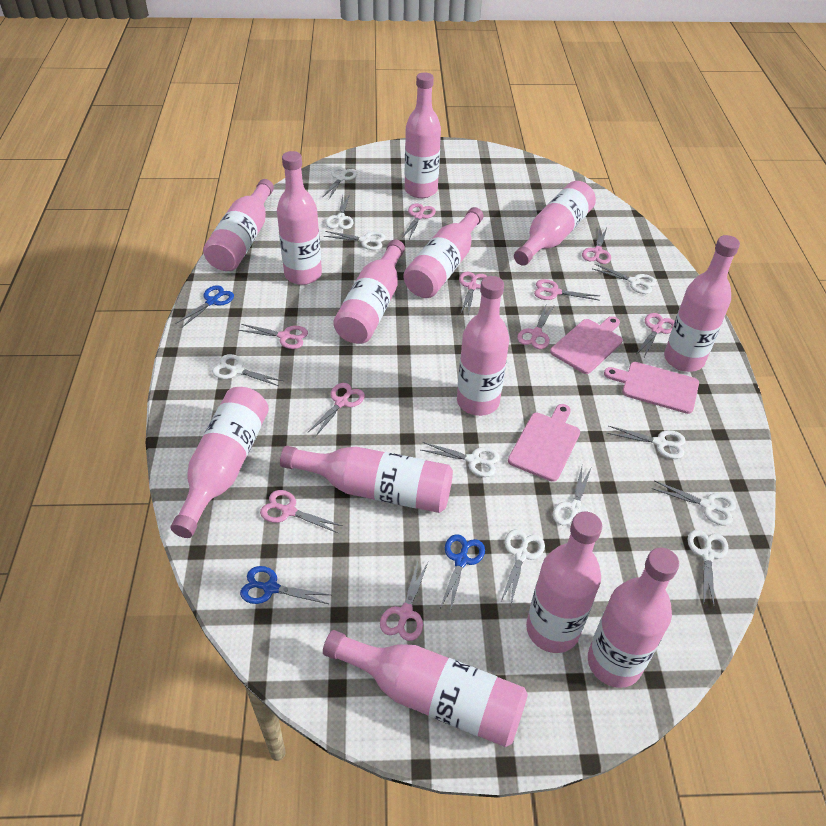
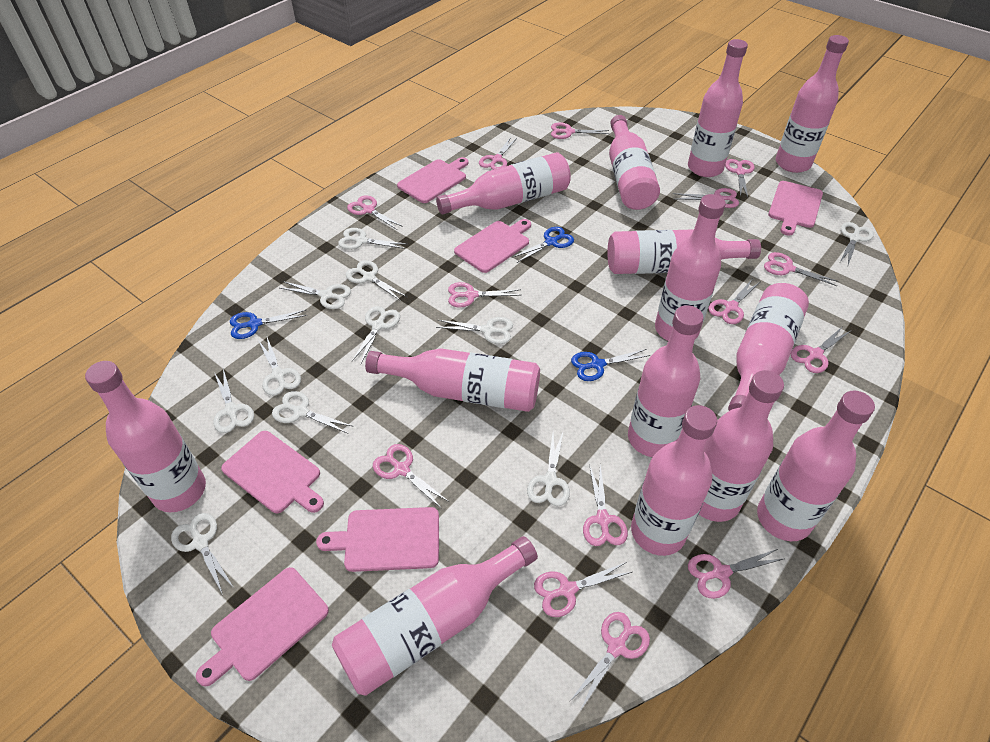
pink bottle: [170,387,269,538] [203,179,274,271] [277,151,322,285] [280,446,453,513] [323,630,528,747] [333,240,405,344] [403,207,483,298] [405,73,441,198] [457,276,509,416] [514,181,596,266] [526,512,602,653] [588,548,679,688] [664,235,740,372] = 13 -> [85,361,206,512] [332,536,538,696] [365,348,540,412] [436,152,571,214] [607,229,761,274] [609,115,660,210] [628,305,704,457] [631,405,717,556] [655,194,726,341] [688,39,748,177] [699,370,784,522] [728,283,809,411] [757,390,875,541] [776,35,849,173] = 14
pink cutting board: [508,404,580,482] [550,316,623,374] [604,362,699,414] = 3 -> [196,567,329,687] [221,431,324,513] [316,507,439,572] [397,157,469,203] [454,219,531,273] [768,181,823,236] = 6
pink scissors: [238,324,308,349] [260,490,343,533] [307,383,365,437] [380,561,428,641] [402,203,436,239] [459,272,487,316] [517,306,554,349] [534,279,600,301] [582,228,611,264] [636,313,675,357] = 10 -> [347,195,403,230] [373,444,449,509] [448,282,521,308] [479,137,517,170] [534,562,632,617] [551,122,610,139] [569,612,650,711] [583,464,628,546] [673,188,739,208] [688,549,783,599] [708,280,760,324] [725,159,755,197] [764,252,838,286] [791,326,852,373] = 14

